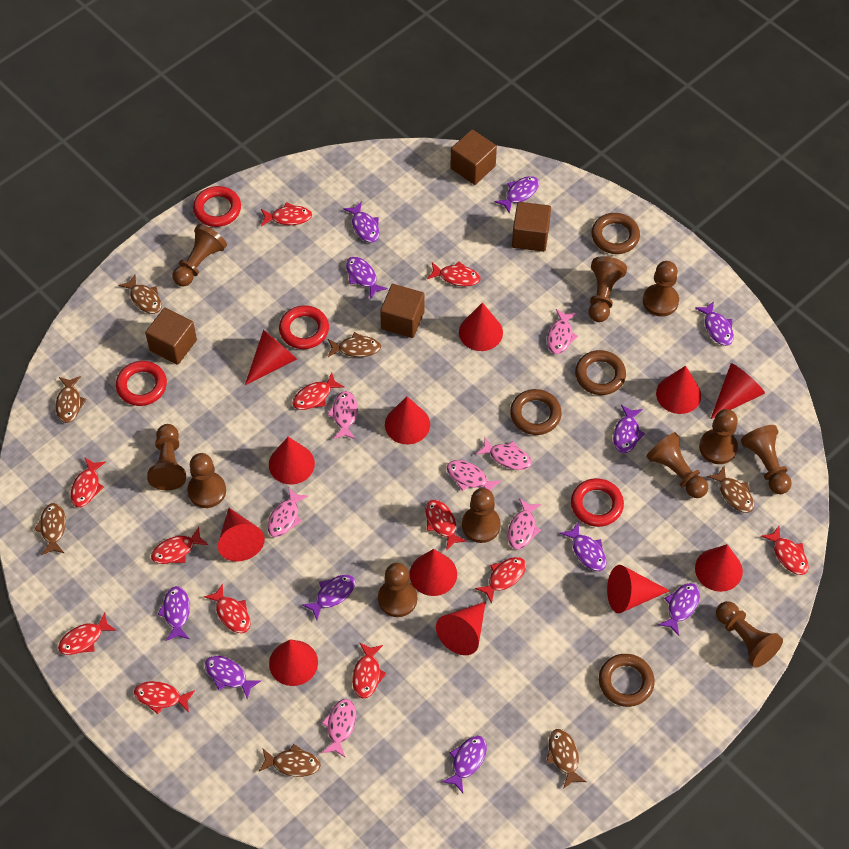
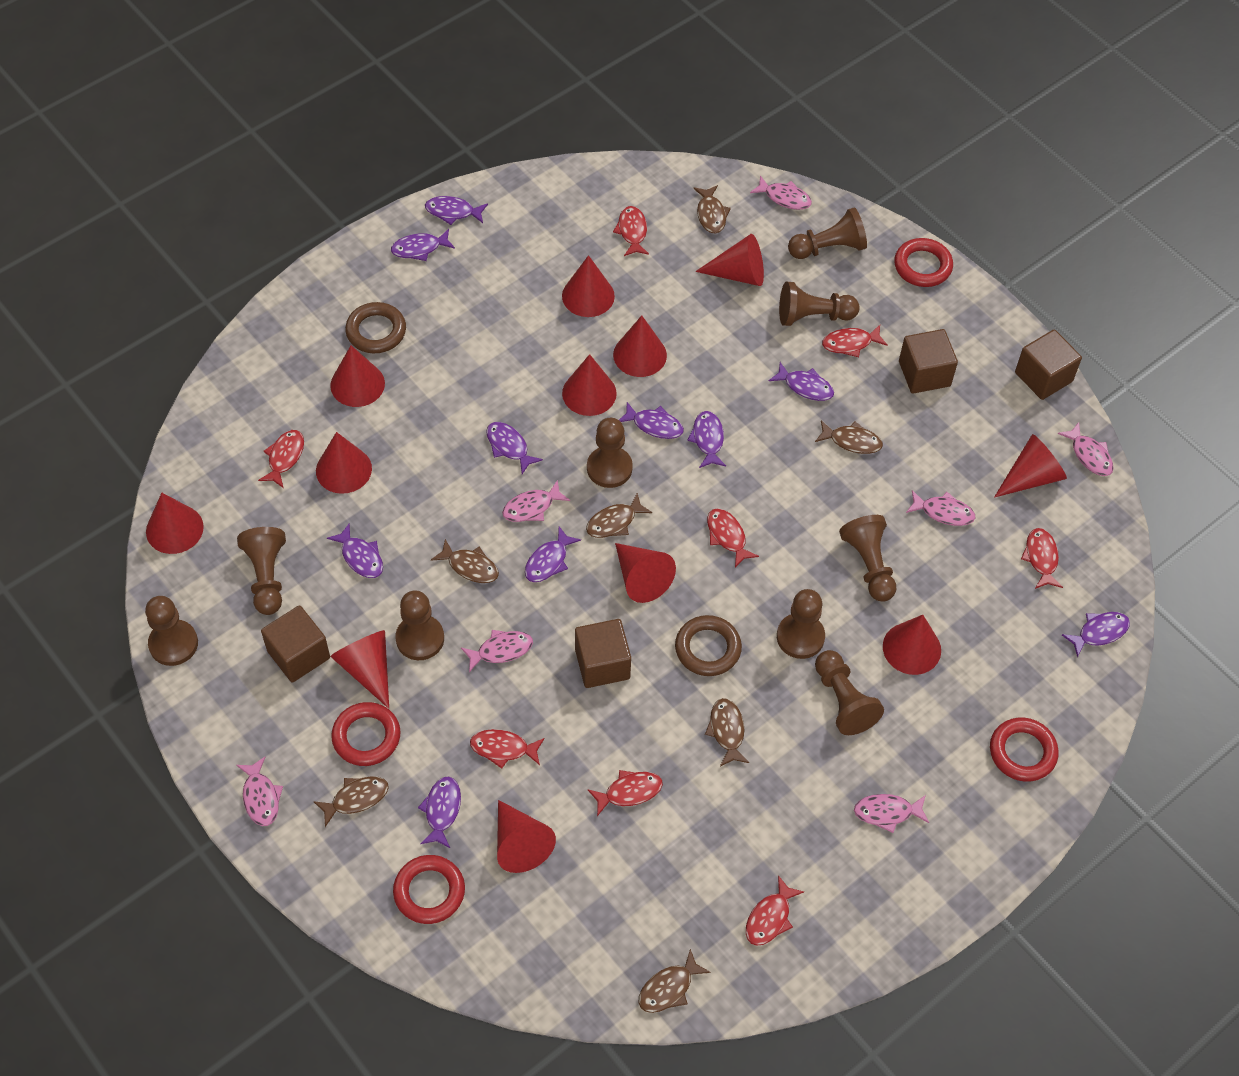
brown pawn: [147,424,186,490] [172,224,227,287] [187,453,226,508] [378,563,417,617] [462,488,501,543] [589,256,627,322] [643,261,679,316] [646,432,708,498] [699,409,738,464] [716,601,783,668] [741,425,792,494] = 11 -> [145,596,198,666] [237,527,286,615] [395,590,444,660] [587,418,633,488] [777,589,825,659] [779,282,860,326] [788,207,867,259] [815,650,884,735] [839,515,896,602] = 9
brown ring: [510,389,562,435] [575,350,626,395] [591,213,640,254] [599,654,655,707] = 4 -> [345,302,406,353] [675,615,742,676] = 2
purple fish: [157,586,190,641] [205,656,261,699] [302,575,355,620] [343,201,379,243] [346,257,388,299] [442,736,487,793] [494,176,539,214] [560,522,607,571] [613,405,645,453] [658,583,700,636] [695,301,734,346] = 11 -> [327,523,383,578] [391,229,455,261] [418,777,461,848] [425,196,488,225] [486,422,543,474] [525,527,581,582] [619,402,684,439] [687,411,726,468] [769,362,834,401] [1062,612,1130,658] = 10
red fish: [58,613,117,655] [70,458,106,507] [134,681,195,714] [151,527,208,564] [204,584,250,633] [261,202,312,226] [292,372,344,410] [352,642,386,698] [425,500,467,551] [427,261,480,286] [475,557,526,604] [761,526,809,575] = 12 -> [258,430,304,488] [470,729,545,769] [588,770,663,816] [613,206,649,256] [707,508,759,568] [746,875,804,946] [822,325,888,357] [1021,528,1063,589] = 8

